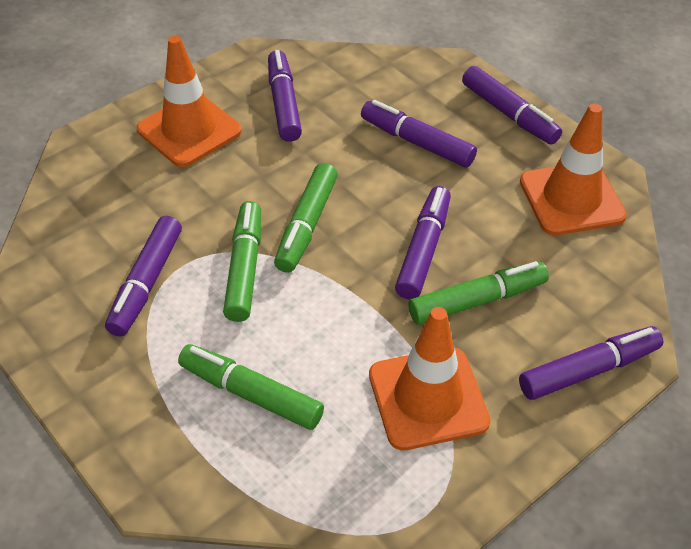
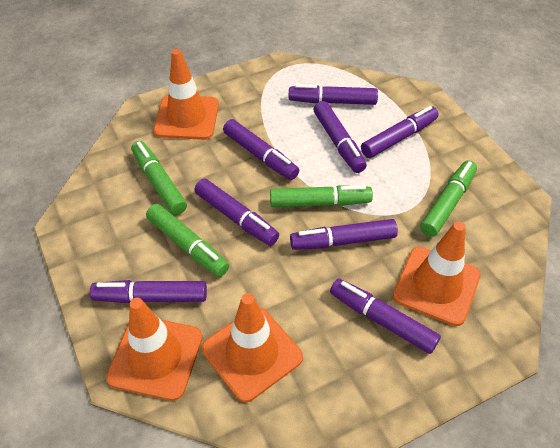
orange traffic cone: [137,36,242,167] [369,307,490,451] [520,104,627,235] = 3 -> [106,298,203,401] [153,49,219,140] [202,293,303,402] [393,221,481,326] = 4
purple marker: [105,216,182,337] [268,50,302,142] [361,100,477,167] [395,186,451,299] [462,66,562,144] [519,326,663,400] = 6 -> [90,280,207,303] [194,178,279,246] [223,119,299,180] [289,84,378,105] [290,219,398,250] [314,101,367,173] [330,279,441,354] [361,106,439,158] = 8

